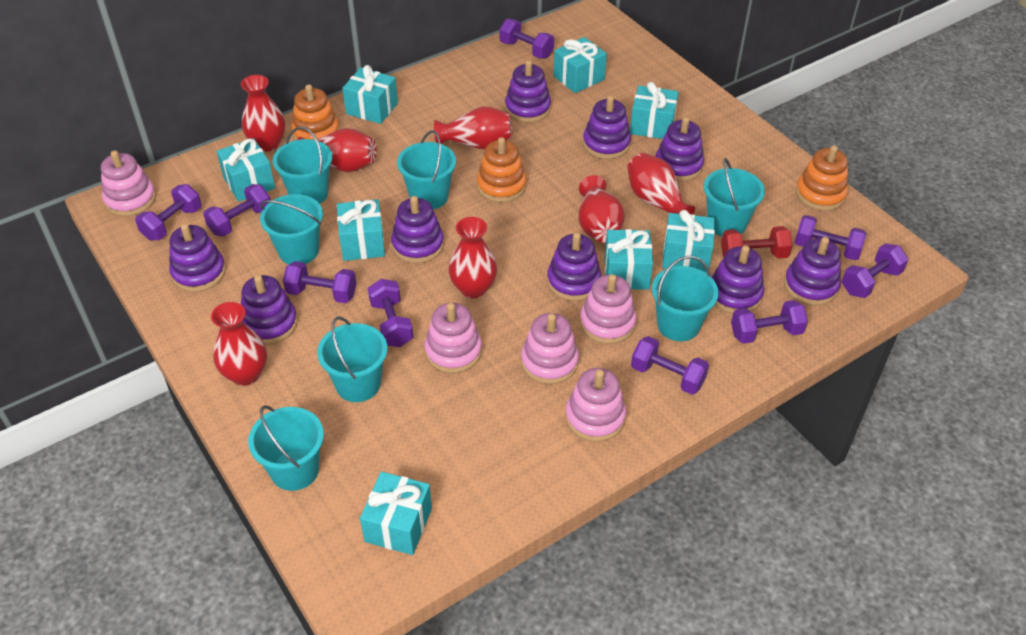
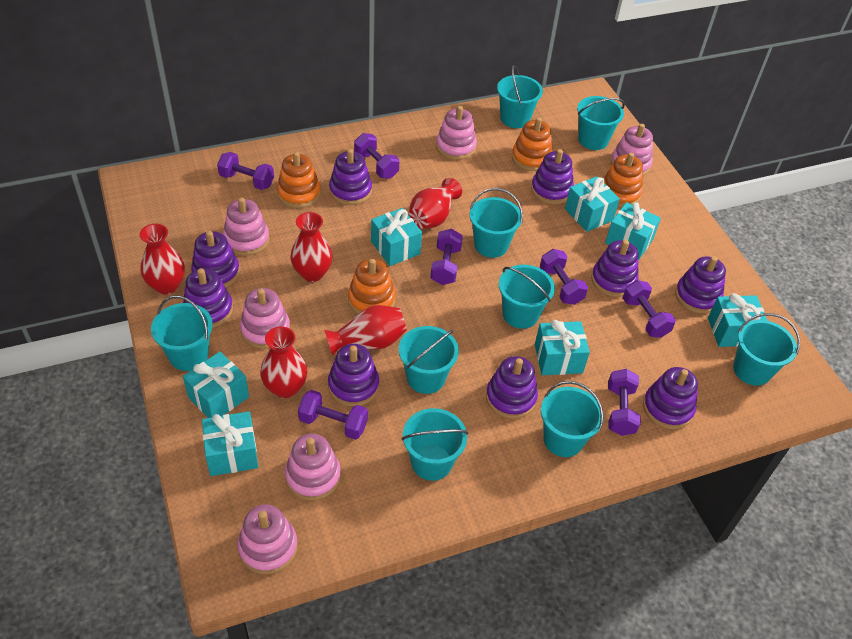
orange stacking toy: [291,84,340,140] [477,137,526,203] [796,145,848,211] = 3 -> [277,152,321,208] [348,259,396,314] [512,117,553,171] [603,153,643,207] = 4
pink stacking toy: [101,150,156,216] [424,303,482,373] [521,313,579,384] [565,368,626,442] [580,274,636,344] = 5 -> [223,197,270,256] [237,504,298,574] [240,288,290,349] [285,434,341,500] [436,106,477,160] [611,124,653,176] = 6
purple dumbbell: [135,184,202,240] [203,184,271,237] [283,261,356,303] [368,279,413,347] [499,19,554,59] [631,336,709,395] [731,300,808,344] [795,215,866,260] [842,243,908,298] = 9 -> [217,152,274,190] [298,390,368,440] [354,133,400,179] [430,229,463,285] [540,249,588,305] [608,369,641,436] [623,280,676,338] = 7
red dumbbell: [721,226,793,259] = 1 -> none = 0
red vase: [211,302,267,386] [241,75,285,152] [297,128,377,172] [434,107,512,149] [448,217,497,298] [578,175,625,243] [627,153,695,215] = 7 -> [140,224,185,295] [260,326,307,398] [290,212,333,282] [324,305,407,356] [408,178,462,229] = 5
turquoise bucket: [248,405,324,491] [260,194,323,264] [273,127,332,204] [317,316,387,402] [397,130,456,209] [652,256,719,341] [704,158,765,236] = 7 -> [151,296,213,371] [399,326,459,394] [401,408,468,481] [470,188,523,258] [497,65,543,128] [499,265,555,329] [541,381,604,457] [577,96,625,150] [733,313,800,386] = 9
turquoise gift: [217,138,275,202] [337,199,385,261] [343,65,398,124] [360,472,432,555] [553,37,607,93] [605,229,653,290] [630,82,678,139] [662,210,715,273] = 8 -> [183,352,249,418] [202,411,258,476] [371,208,422,266] [535,320,590,375] [565,176,620,232] [605,202,661,259] [708,293,768,347] = 7

